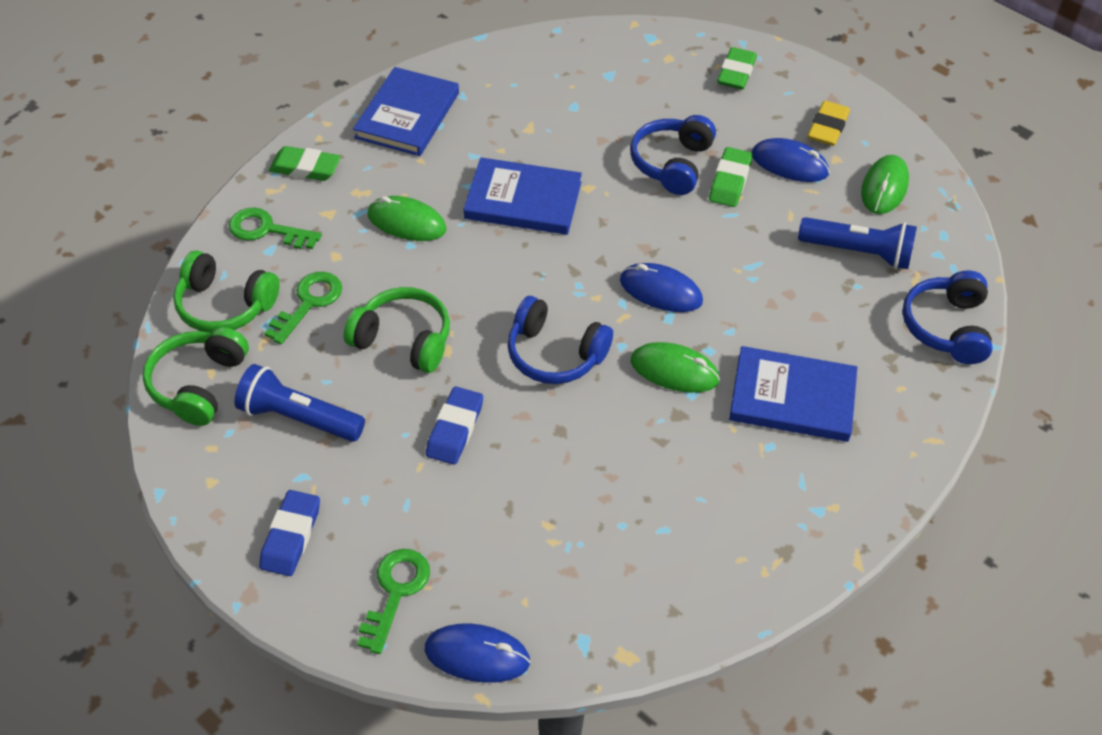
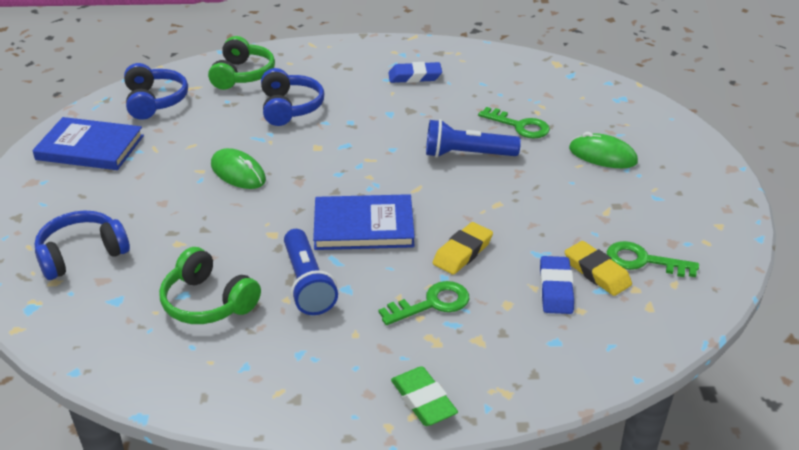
blue book: [353,67,459,156] [463,157,582,235] [729,346,857,442] = 3 -> [32,117,144,170] [313,194,415,250] = 2
blue mouse: [425,623,531,683] [620,263,703,312] [752,138,830,182] = 3 -> none = 0
green eraser: [269,146,341,181] [709,147,752,207] [717,47,757,90] = 3 -> [391,366,458,426] = 1
green headphones: [143,327,249,426] [173,250,280,333] [344,287,450,373] = 3 -> [159,247,261,324] [208,36,275,90] = 2
green mouse: [367,196,447,241] [631,342,720,393] [861,155,909,214] = 3 -> [211,148,266,189] [569,132,638,168] = 2
yellow eraser: [808,101,850,146] = 1 -> [433,222,493,275] [565,241,632,296] = 2

